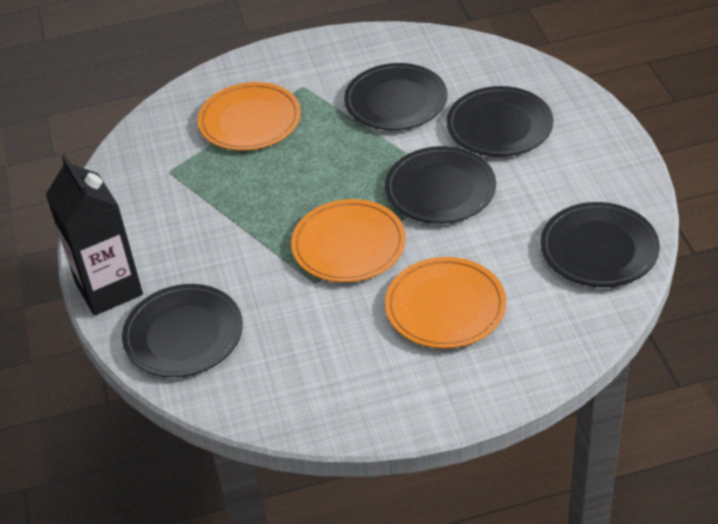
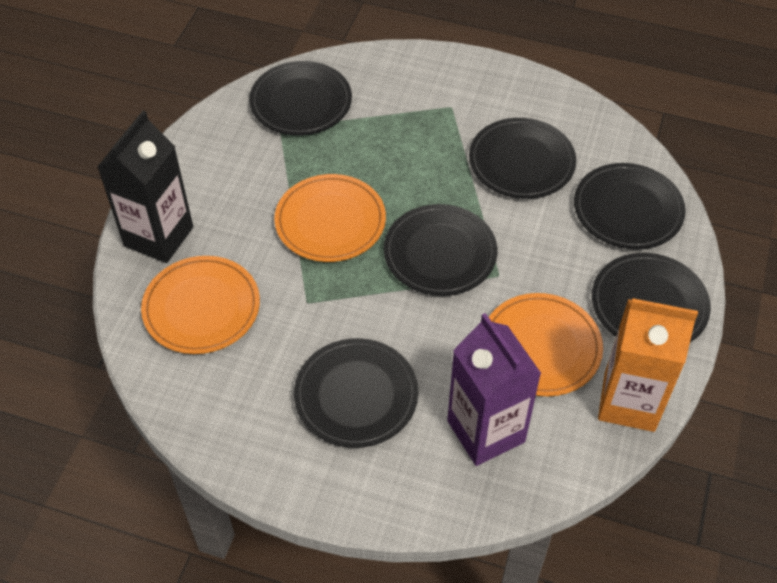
black plate: [122,284,243,377] [344,63,447,130] [385,146,496,224] [447,86,553,157] [541,202,660,287] = 5 -> [249,61,352,136] [294,338,418,448] [384,204,497,296] [469,118,576,199] [574,163,686,250] [592,253,711,342] = 6
orange carton: none = 0 -> [598,298,698,432] = 1
purple carton: none = 0 -> [447,313,542,466] = 1

